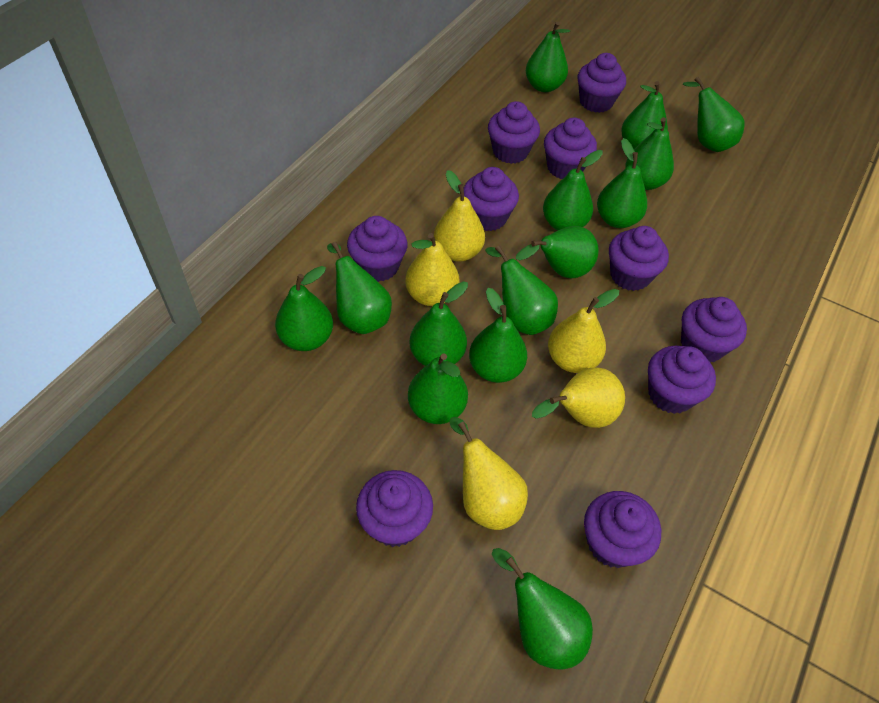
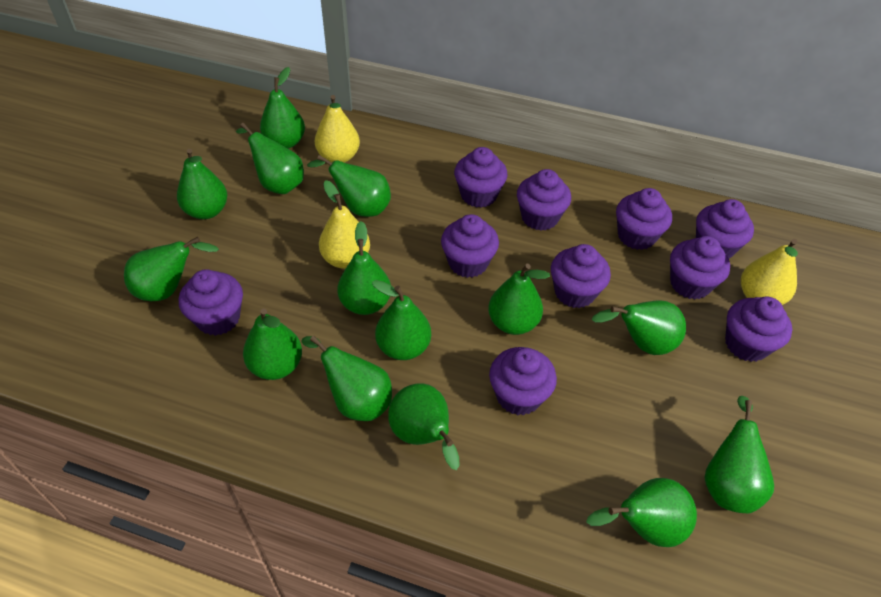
yellow pear: [405,233,459,306] [434,170,485,262] [449,417,528,530] [532,368,625,428] [548,289,619,373] = 5 -> [315,95,360,163] [319,180,370,269] [741,239,798,305] = 3

